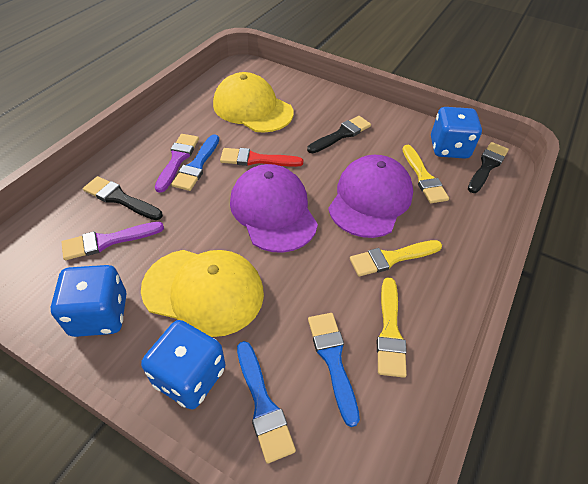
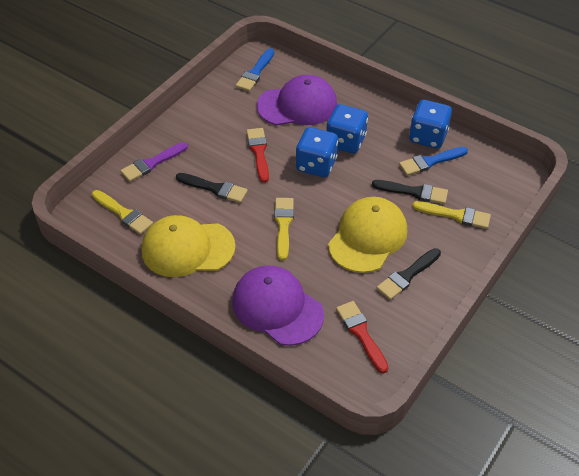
blue brush: [171,134,219,191] [237,341,296,464] [308,313,360,427] = 3 -> [235,48,274,91] [399,147,468,176] = 2
purple brush: [62,222,164,260] [155,134,199,193] = 2 -> [120,142,188,182] = 1
red brush: [220,148,303,167] = 1 -> [246,128,269,183] [336,301,389,373] = 2

